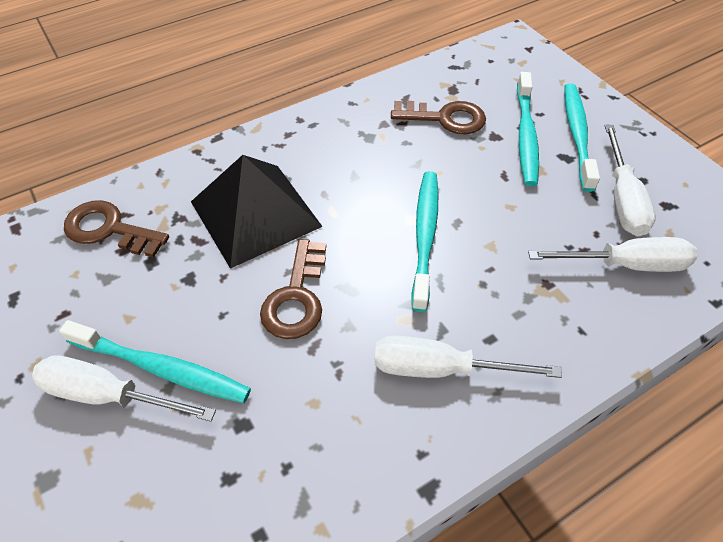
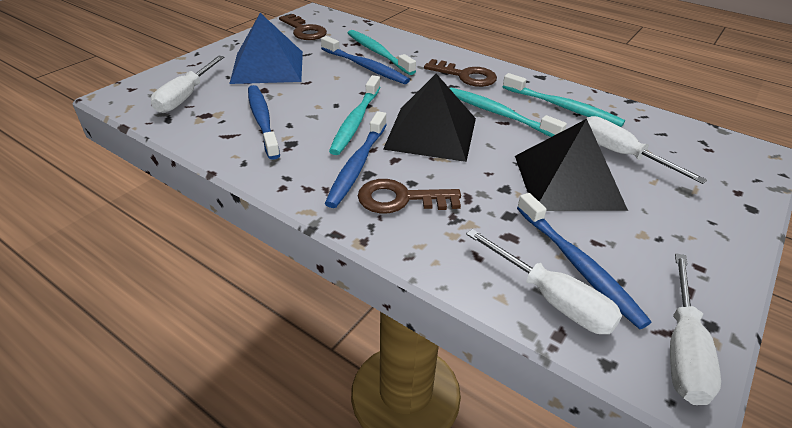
black pyramid: [191,155,323,269] = 1 -> [383,74,476,162] [515,119,628,211] = 2
blue pyramid: none = 0 -> [229,13,303,84] = 1
blue toothbrush: none = 0 -> [248,85,280,160] [321,36,410,84] [325,111,387,208] [517,193,651,329] = 4

